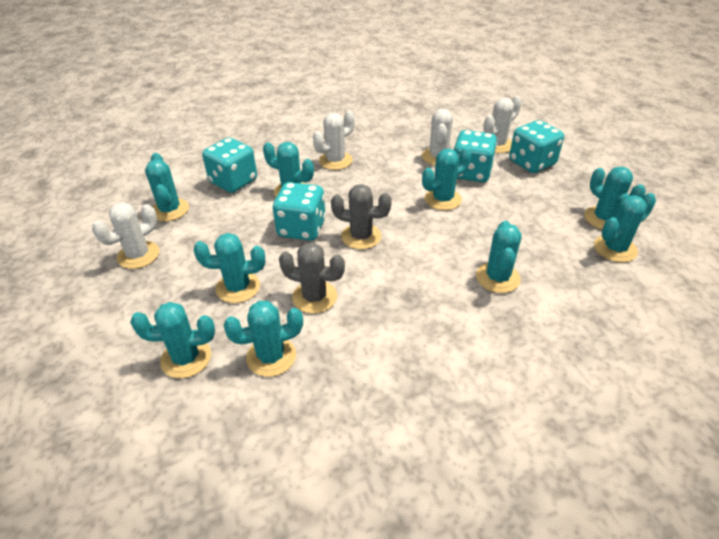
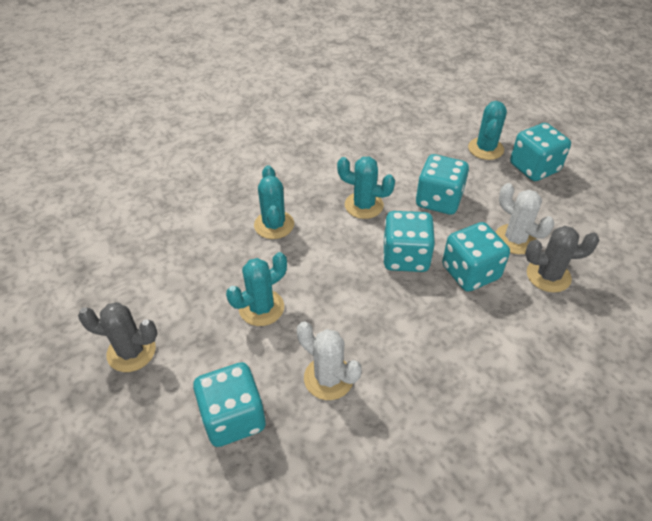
turquoise cactus: [130,302,215,378] [145,153,189,221] [193,233,265,303] [223,301,303,377] [263,142,314,197] [422,148,471,210] [476,221,522,293] [584,167,646,229] [594,193,656,262] = 9 -> [226,252,287,326] [254,165,294,239] [337,157,395,219] [468,101,507,160] = 4
turquoise dice: [202,137,257,193] [273,182,326,241] [453,130,497,182] [509,120,564,173] = 4 -> [193,362,266,447] [383,211,435,272] [416,154,469,215] [442,222,510,292] [510,123,571,181] = 5
white cactus: [92,202,159,269] [313,111,355,170] [422,108,453,165] [483,96,522,153] = 4 -> [297,321,362,400] [495,183,554,254] = 2

